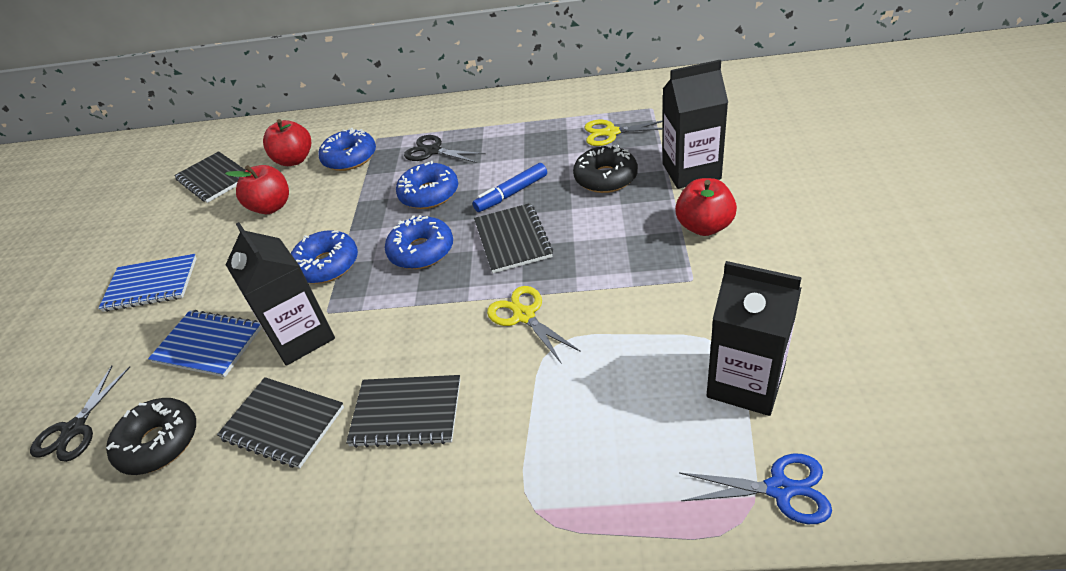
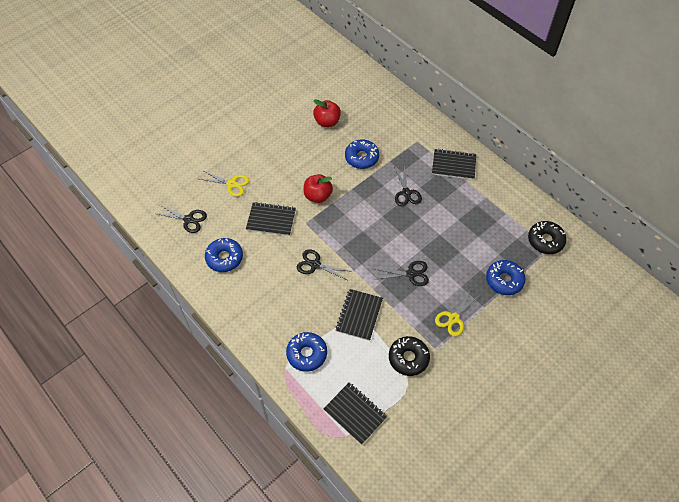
black carton: [226,222,335,366] [662,60,728,189] [707,261,802,416] = 3 -> none = 0
black scissors: [30,366,130,462] [404,135,486,163] = 2 -> [154,205,207,233] [297,249,352,280] [376,261,429,286] [394,166,422,206] = 4
blue marker: [472,163,547,212] = 1 -> none = 0
blue notebook: [99,254,197,312] [148,310,262,377] = 2 -> none = 0
blue scissors: [679,453,832,524] = 1 -> none = 0
red apple: [225,165,289,214] [263,119,311,166] [675,178,737,236] = 3 -> [304,174,333,203] [313,99,341,127] = 2

